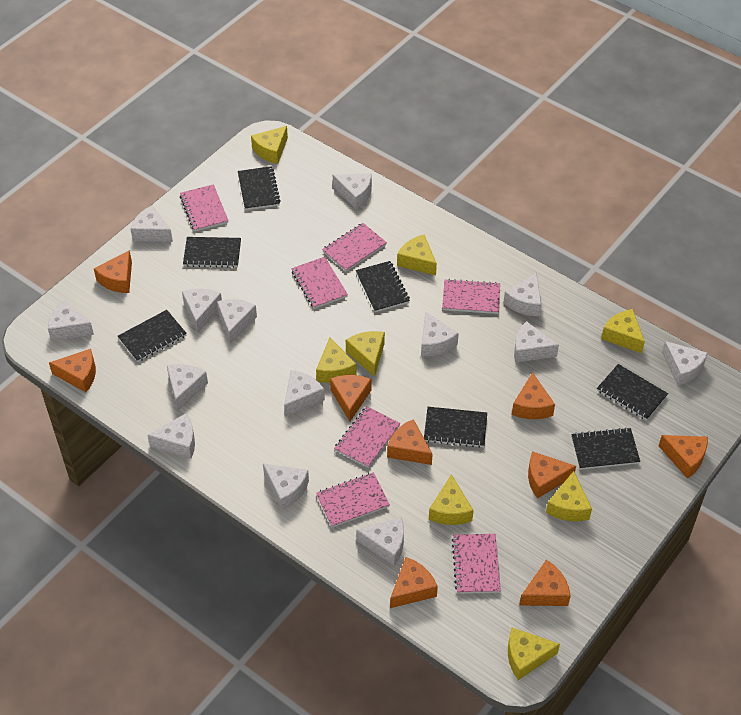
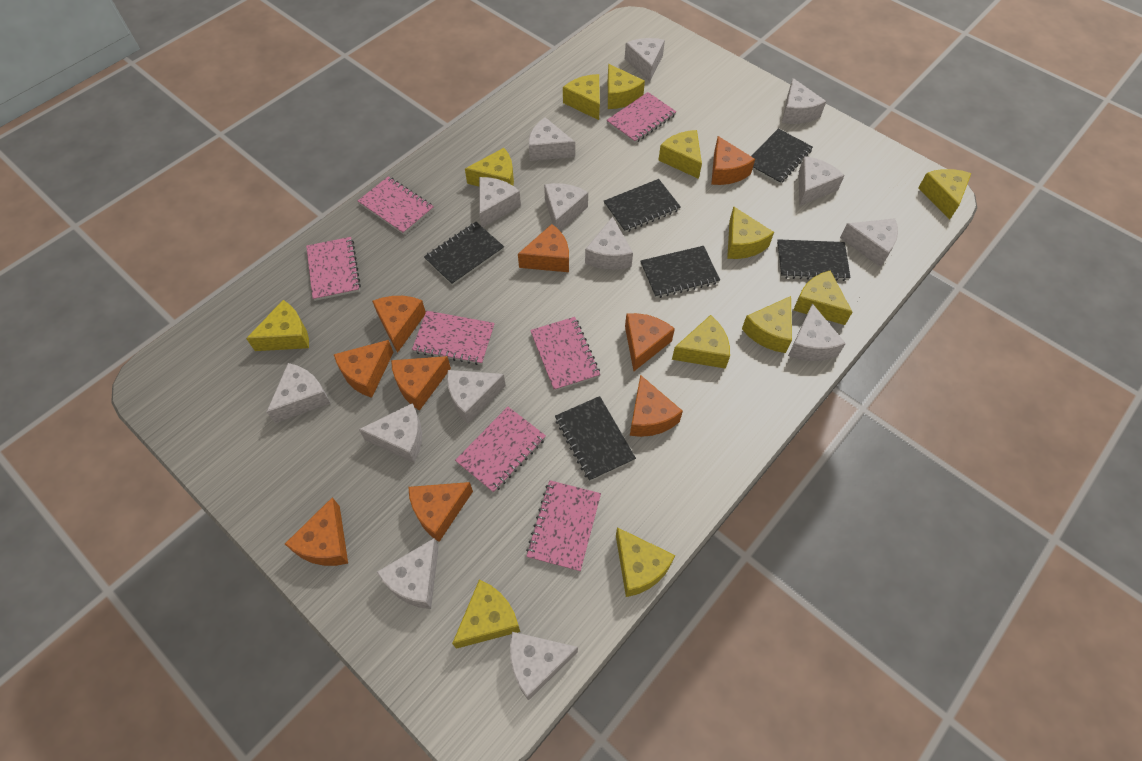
black notebook: [118,310,187,362] [183,237,241,268] [238,166,281,210] [356,261,410,312] [424,407,487,448] [571,427,640,470] [597,364,668,420] = 7 -> [424,222,504,286] [555,396,636,481] [604,179,681,233] [640,246,720,298] [751,128,813,184] [777,239,851,281] = 6
yellow cheese: [251,126,288,164] [316,338,357,383] [346,331,385,377] [397,235,437,275] [429,474,474,525] [508,628,560,680] [546,471,592,521] [601,309,645,353] = 8 -> [246,300,309,351] [452,579,520,649] [465,148,514,187] [563,74,600,120] [608,64,645,109] [616,527,675,597] [658,130,702,179] [672,315,730,369] [727,206,774,259] [742,296,792,353] [793,271,852,325] [918,169,972,220] = 12

